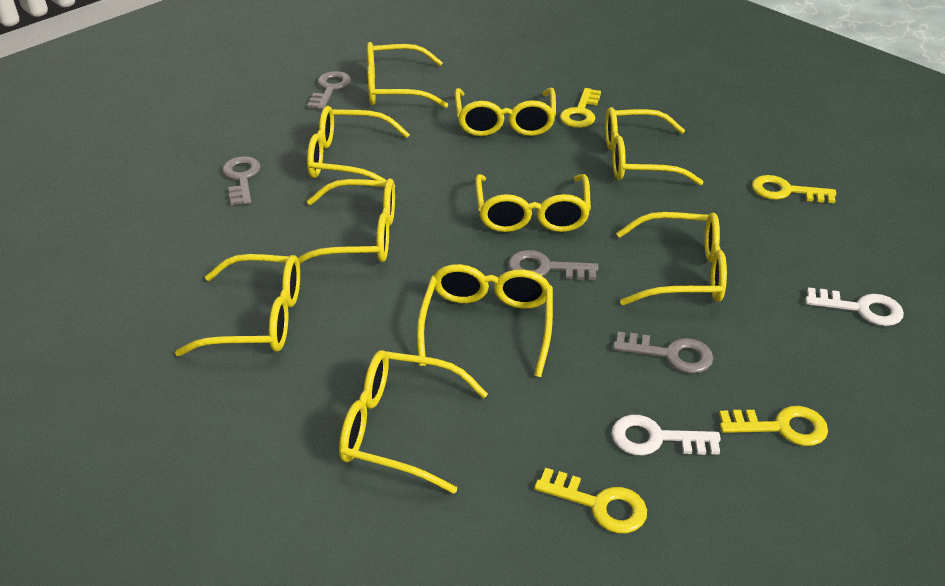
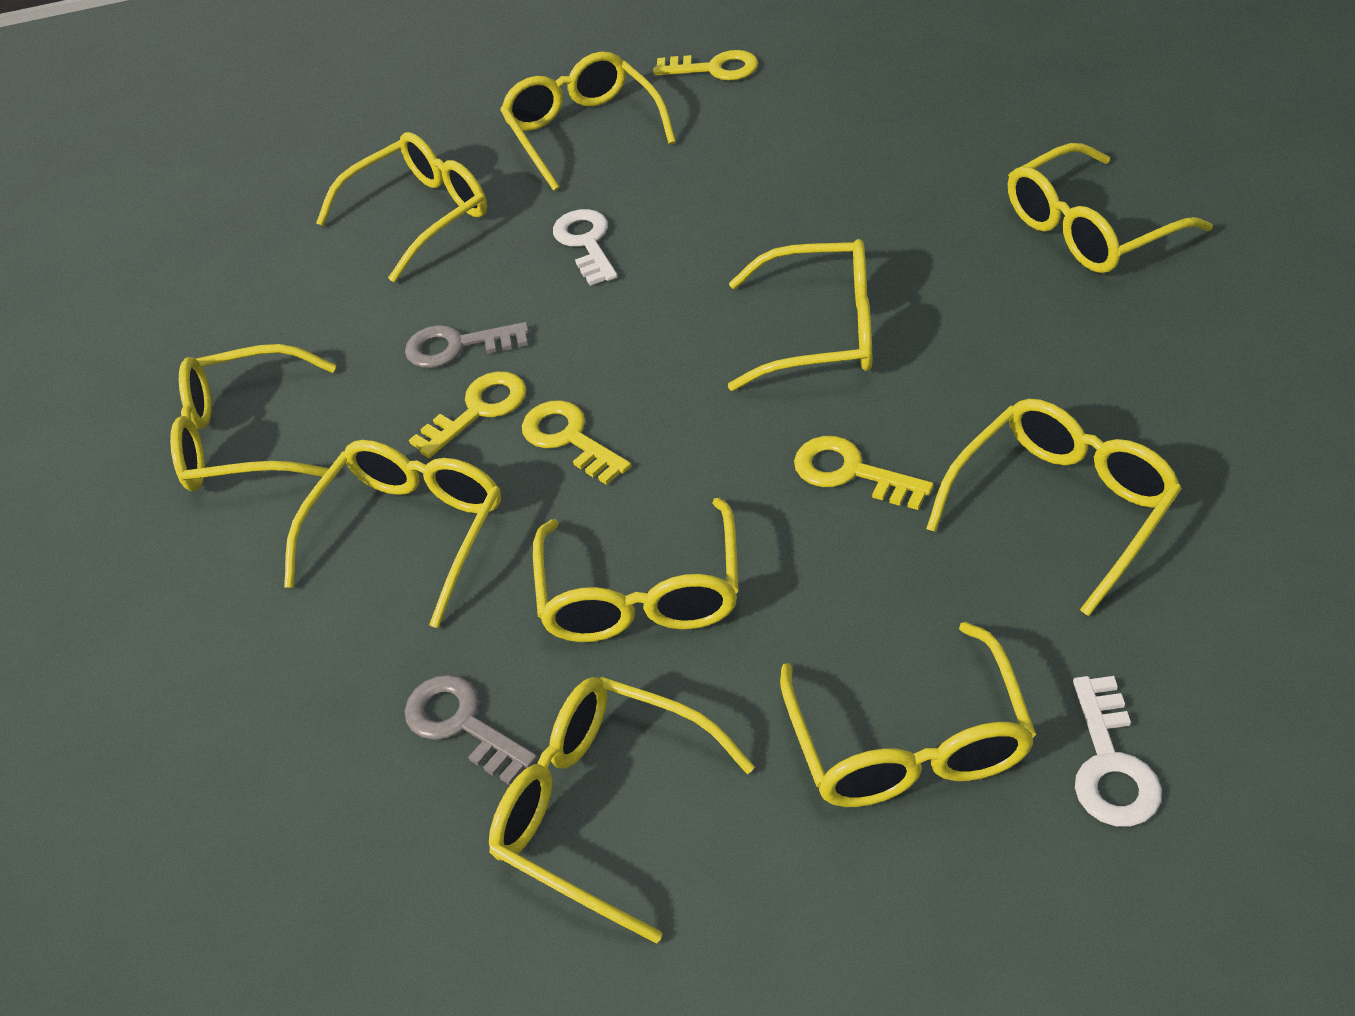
grey key: [222,156,261,205] [307,71,351,110] [508,250,598,280] [613,332,713,374] = 4 -> [405,322,529,368] [405,675,538,785] = 2

